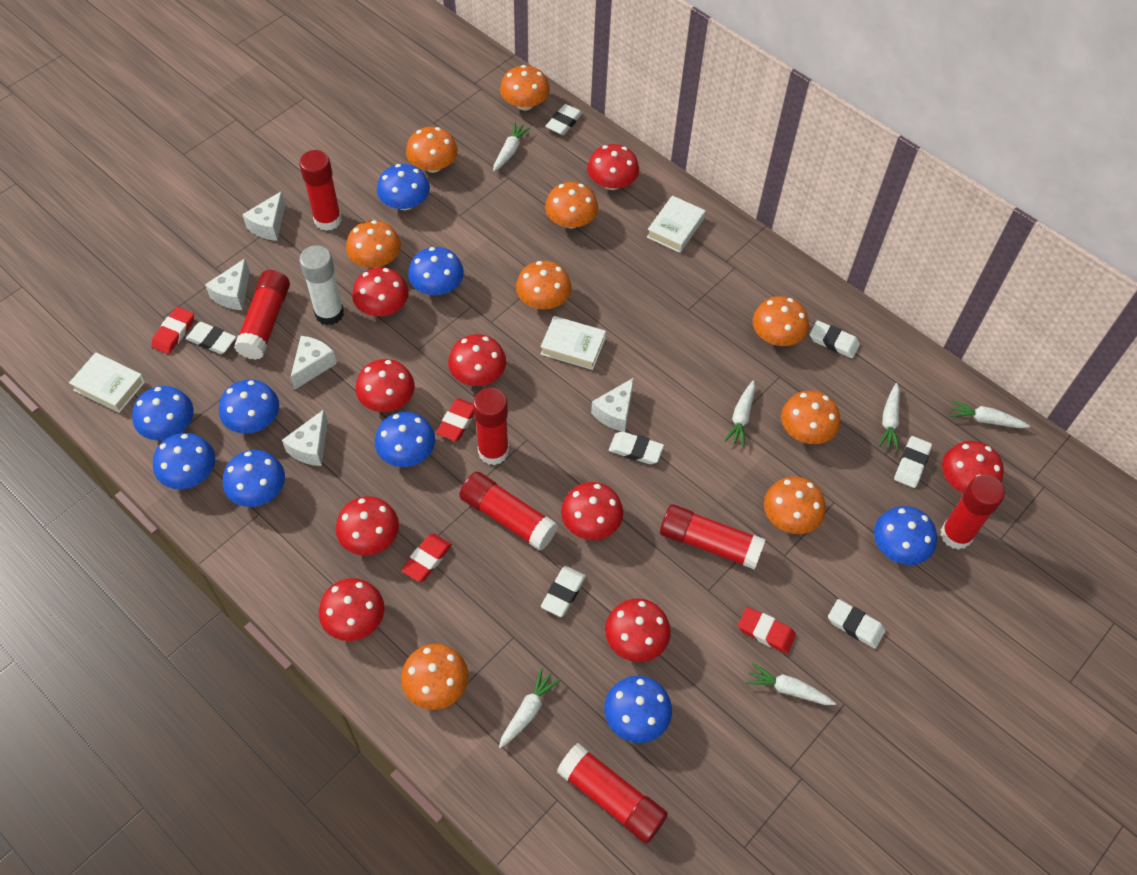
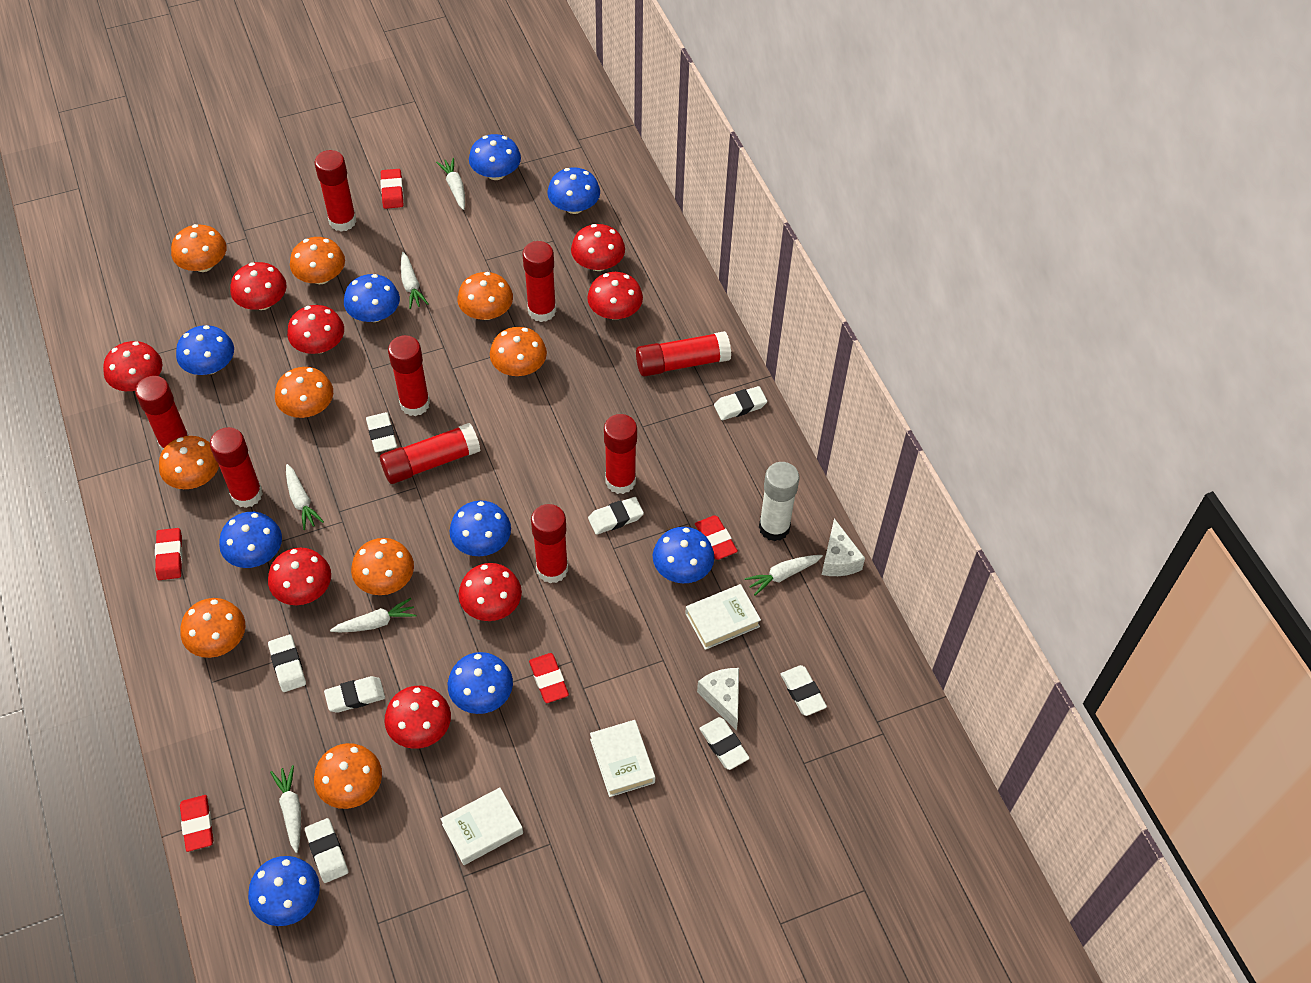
red eraser: [151,307,194,354] [401,533,452,582] [436,399,474,441] [738,607,796,654] = 4 -> [155,528,183,580] [180,795,213,852] [380,169,403,209] [529,653,569,703] [695,515,738,560] = 5
red glue stick: [234,270,290,360] [299,150,342,231] [460,472,558,551] [473,388,509,465] [557,743,668,843] [660,504,766,570] [941,475,1005,550] = 7 -> [135,376,189,451] [210,427,263,508] [314,150,357,232] [380,423,480,484] [388,335,430,416] [522,241,556,322] [531,504,568,583] [604,414,637,494] [636,331,731,377] = 9
red mushroom: [319,578,384,641] [336,496,399,556] [352,267,409,316] [356,359,415,412] [448,334,506,386] [561,482,623,540] [587,144,639,190] [605,598,671,662] [942,441,1004,493] = 9 -> [103,341,162,391] [230,262,287,310] [268,548,331,605] [287,305,344,354] [384,686,451,749] [458,563,522,621] [571,224,625,271] [587,272,643,320] = 8
white cheese: [205,259,250,310] [242,191,285,241] [282,409,328,466] [290,336,337,390] [591,378,634,432] = 5 -> [697,668,739,731] [822,518,865,576] = 2
white eraser: [186,322,236,354] [541,566,586,617] [545,104,583,135] [609,431,664,464] [810,320,860,358] [828,599,885,649] [894,436,932,488] = 7 -> [268,635,306,692] [305,818,348,883] [324,676,385,713] [366,412,397,452] [588,497,644,535] [699,717,750,770] [714,386,767,420] [780,665,827,716] = 8

